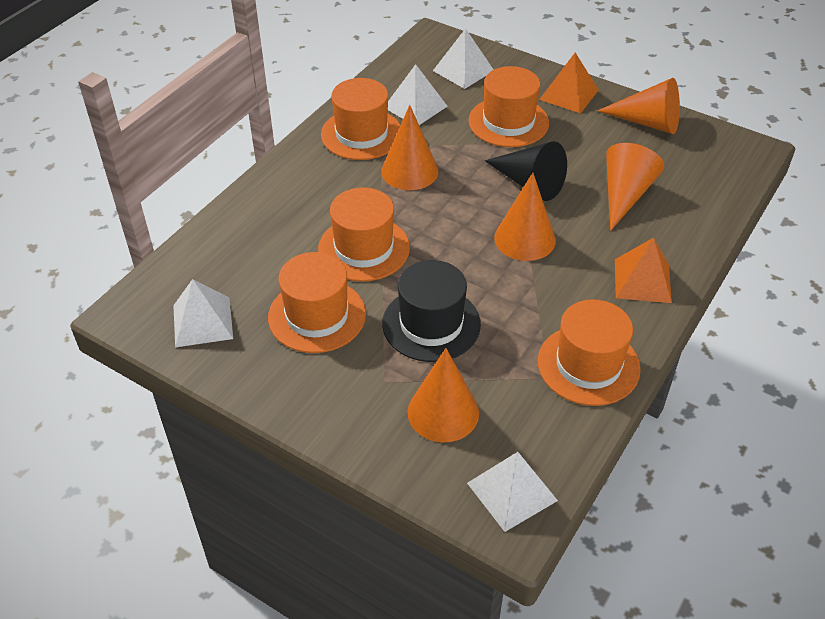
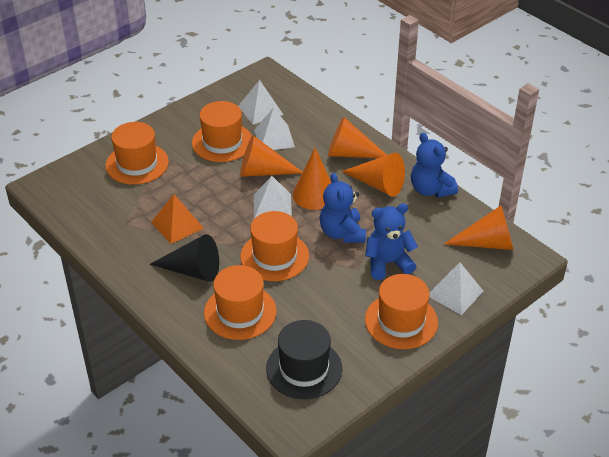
blue teddy bear: none = 0 -> [320,173,366,243] [365,203,418,280] [411,133,458,198] = 3
orange pyramid: [539,52,598,113] [615,238,672,303] = 2 -> [151,194,204,244] = 1

